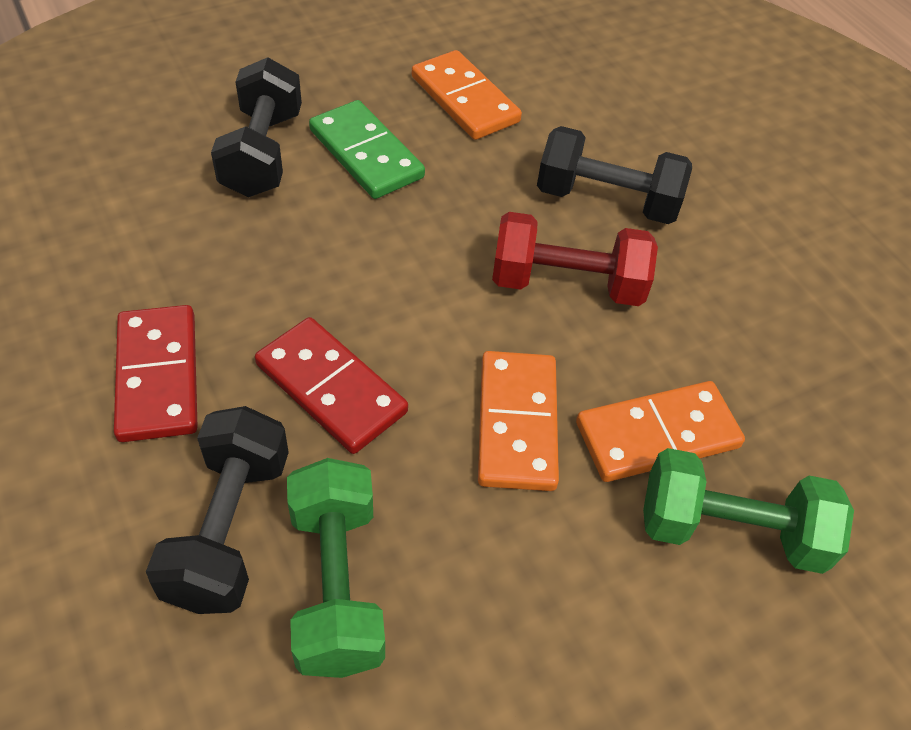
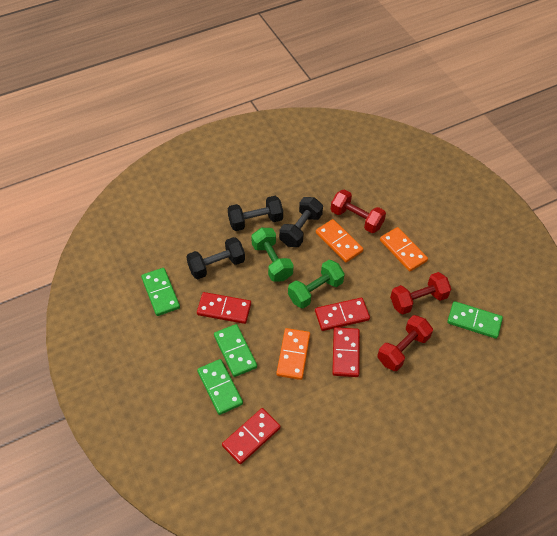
green domino: [309,100,425,199] = 1 -> [141,268,180,316] [197,359,243,415] [214,324,257,377] [447,301,503,339] = 4
red domino: [114,305,198,442] [255,317,408,454] = 2 -> [197,292,251,324] [222,408,281,464] [315,298,370,331] [332,327,360,377] = 4
red dumbbell: [492,212,658,306] = 1 -> [331,189,386,233] [377,315,433,371] [390,272,451,315] = 3

